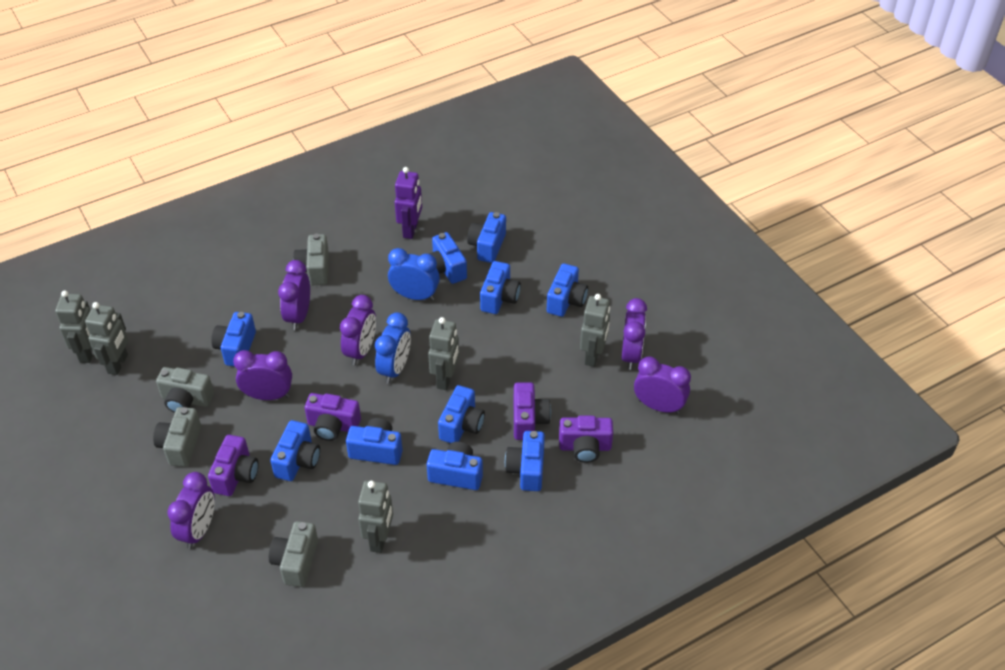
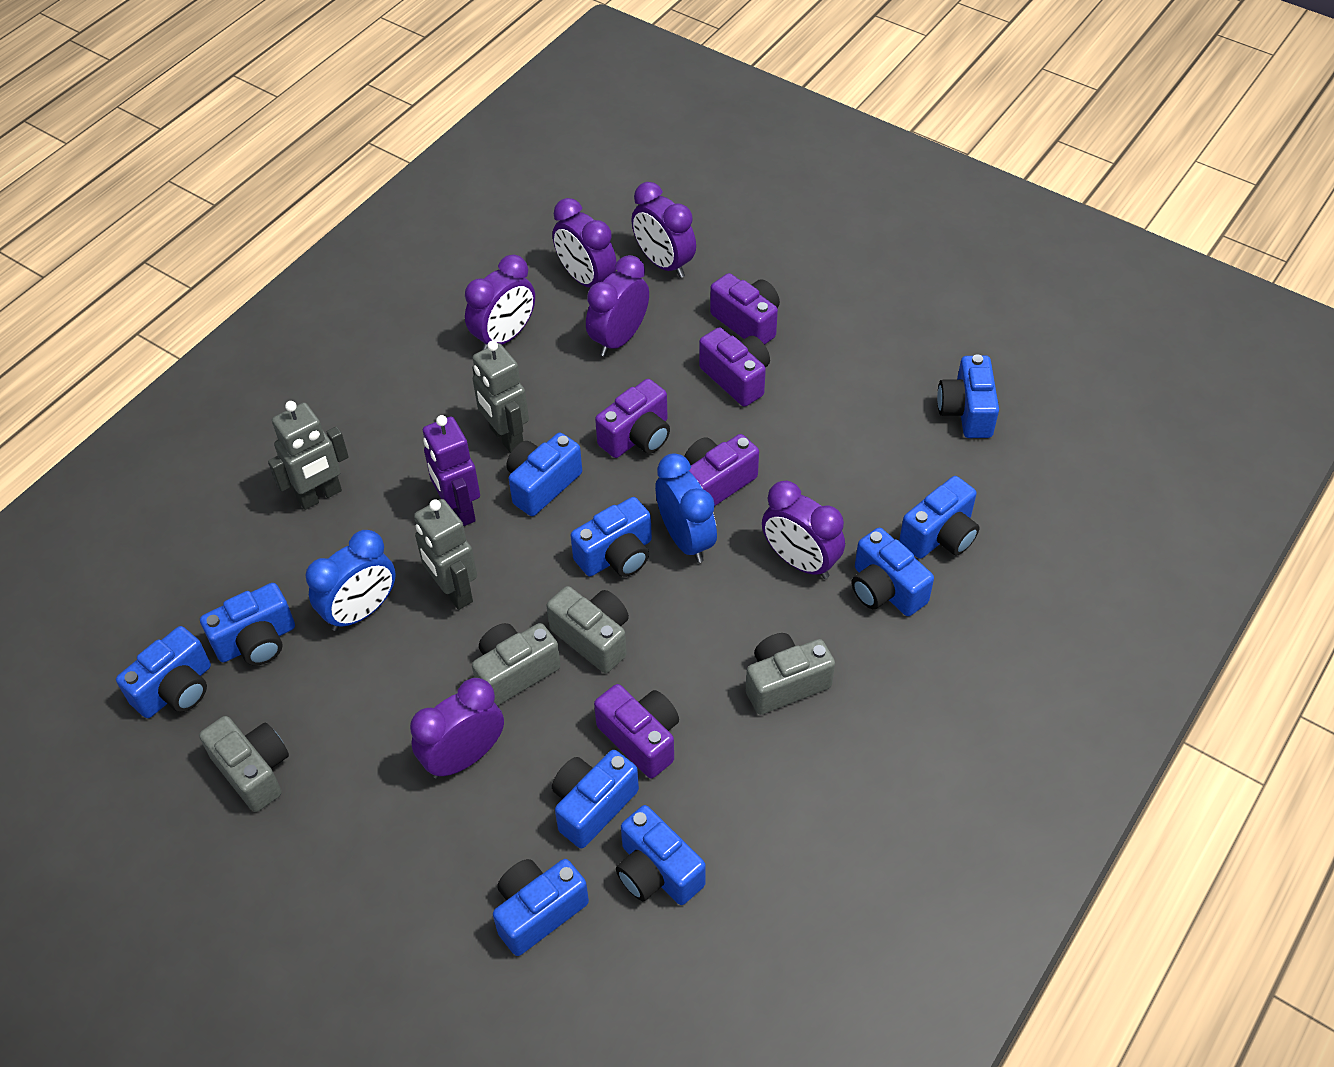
grey robot: [55,290,93,363] [85,302,128,375] [358,480,393,553] [428,317,459,390] [580,294,610,367] = 5 -> [268,401,349,510] [414,499,477,610] [472,341,529,453] = 3
purple camera: [208,435,259,496] [305,393,361,441] [514,382,551,440] [559,416,613,463] = 4 -> [594,684,679,778] [595,379,670,458] [684,434,759,506] [699,327,770,407] [710,273,780,345] = 5

